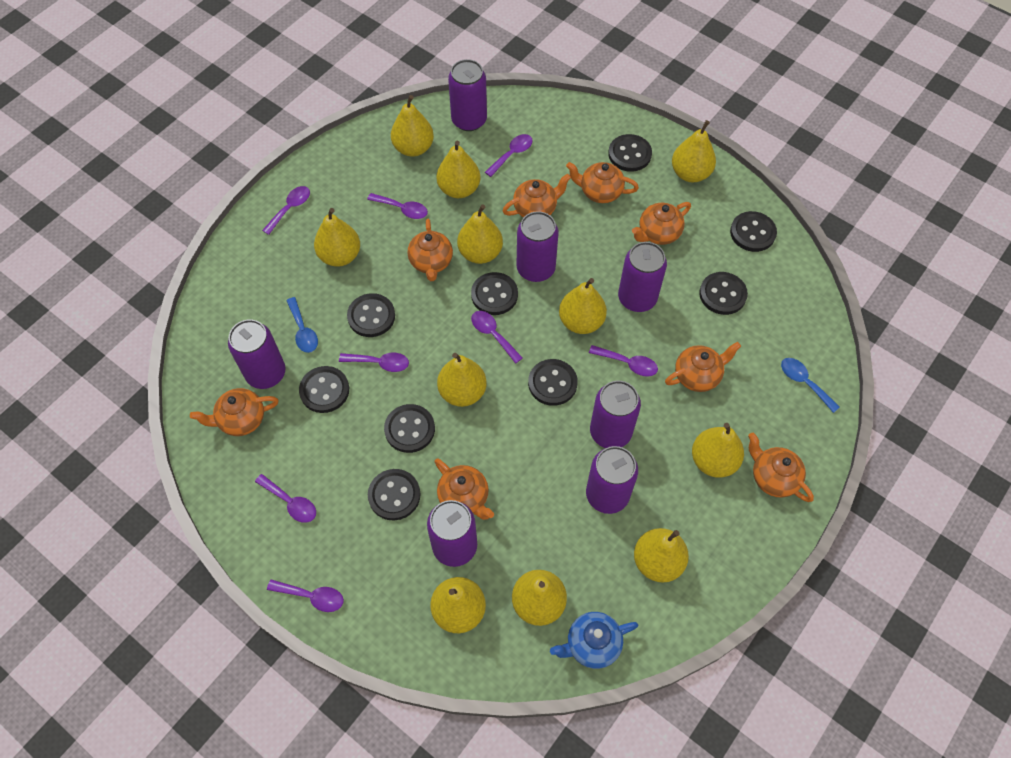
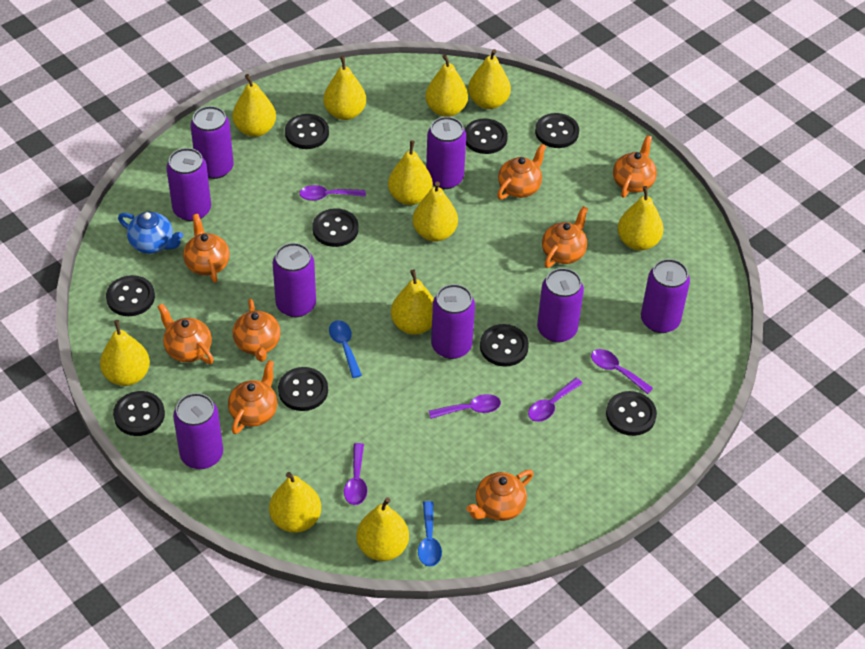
purple can: [228,319,286,389] [427,500,477,567] [448,59,487,131] [517,211,559,282] [586,446,638,514] [590,381,641,448] [618,242,667,312] = 7 -> [167,148,211,221] [173,393,223,469] [190,106,234,179] [273,243,316,317] [426,117,466,189] [431,284,475,359] [537,268,584,343] [641,259,690,333] = 8
purple spoon: [255,474,316,523] [262,186,310,235] [267,580,344,612] [339,353,409,372] [367,193,428,219] [471,311,523,364] [485,134,533,177] [589,345,658,377] = 8 -> [299,185,366,201] [344,443,367,505] [429,394,501,419] [528,378,583,422] [591,349,653,394] = 5

